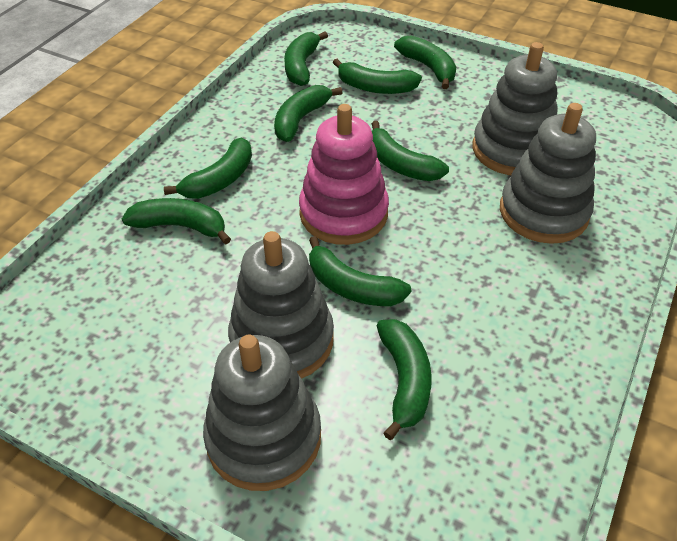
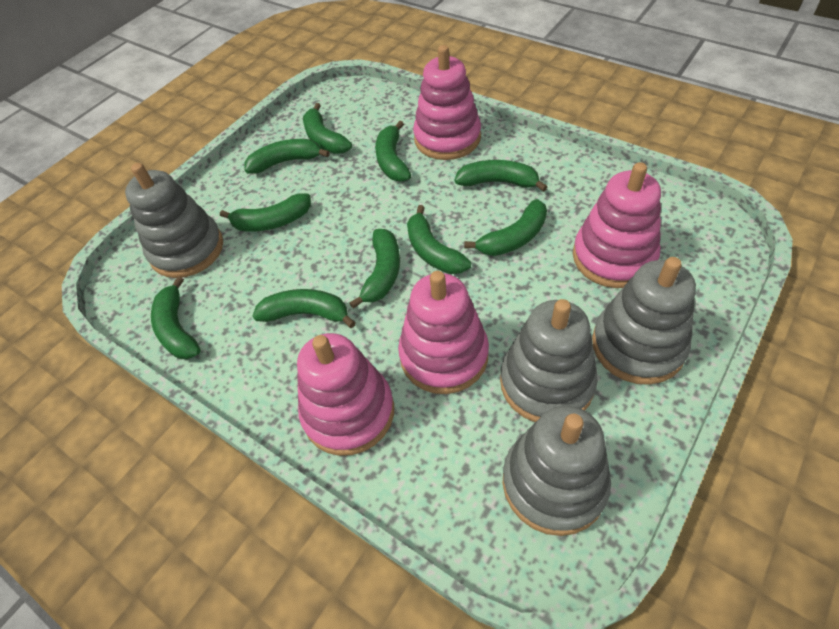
green banana: [122,198,231,244] [164,138,252,199] [274,85,343,142] [284,31,328,86] [309,236,411,306] [333,59,422,94] [372,121,449,181] [377,319,432,440] [394,35,456,89] = 9 -> [151,276,201,359] [220,193,311,231] [245,139,330,174] [252,289,356,328] [303,103,352,154] [349,229,400,309] [375,121,411,182] [407,205,471,274] [455,160,547,192] [464,199,547,256] = 10
pink stacking toy: [299,104,389,245] = 1 -> [297,333,394,456] [398,271,489,394] [413,45,481,160] [573,162,661,288] = 4

